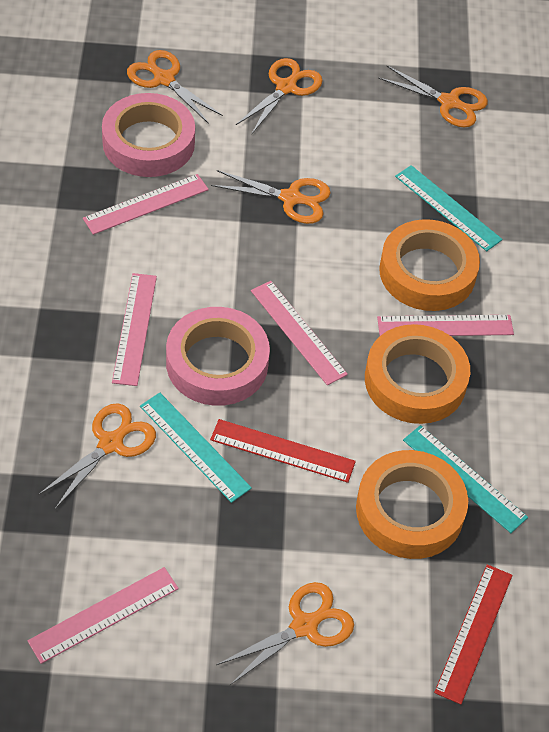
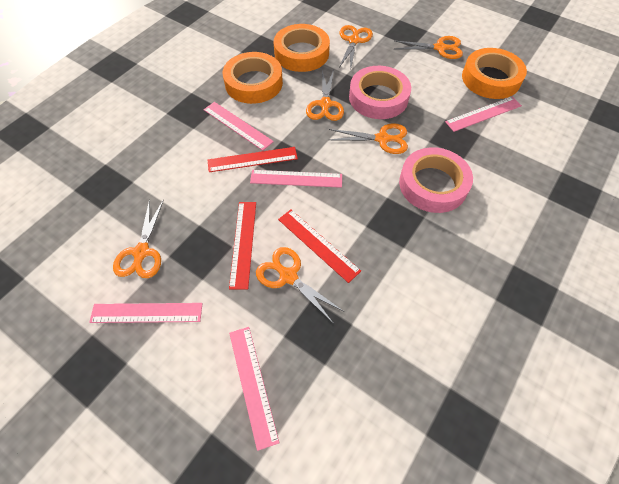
red ruler: [210,419,356,483] [434,564,513,705] = 2 -> [208,147,298,172] [229,202,256,290] [278,209,361,283] = 3
turquoise ruler: [140,393,252,503] [395,165,503,251] [403,425,528,533] = 3 -> none = 0

